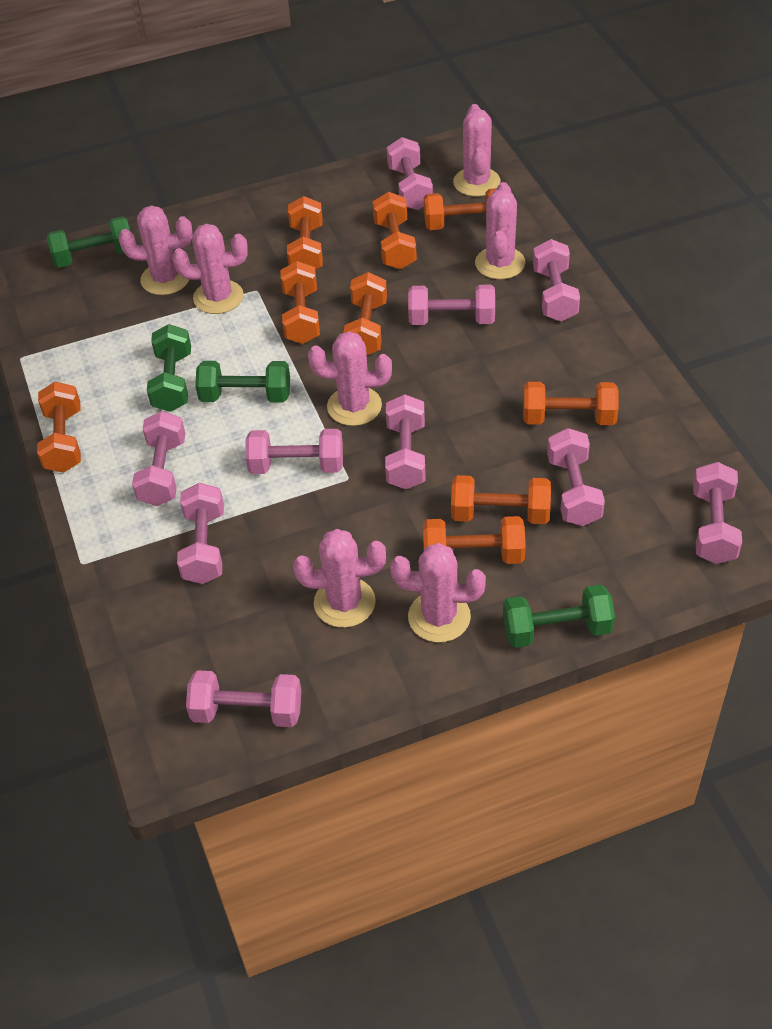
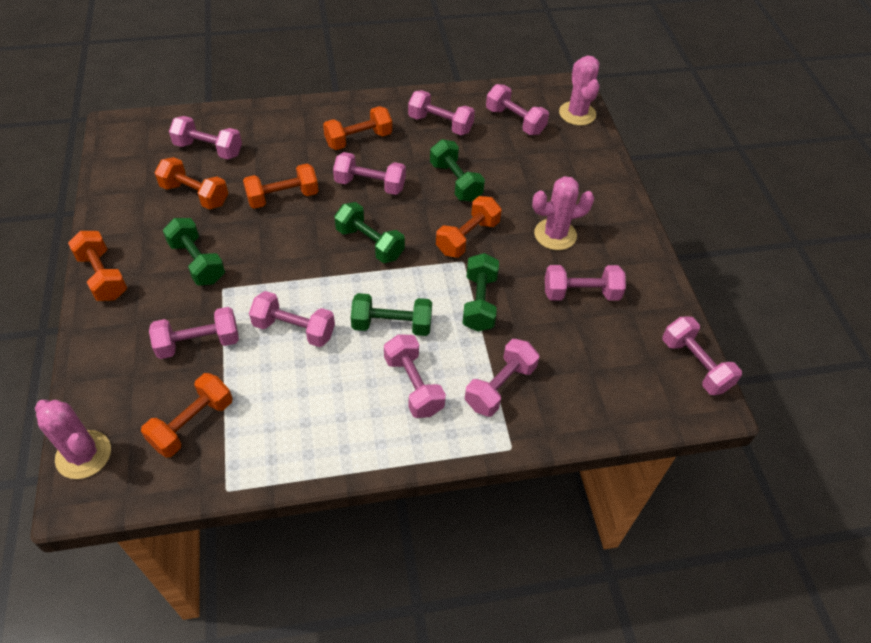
green dumbbell: [47,216,130,268] [147,324,191,412] [195,361,290,403] [503,585,615,648] = 4 -> [163,218,225,285] [334,202,405,263] [351,293,432,336] [430,139,485,202] [462,253,499,332] = 5
orange dumbbell: [37,382,81,473] [280,261,320,344] [287,196,323,270] [344,272,387,355] [372,192,417,269] [423,516,526,564] [424,188,496,230] [451,475,551,524] [523,382,619,425] = 9 -> [68,231,127,301] [141,373,232,457] [155,157,228,210] [243,163,318,209] [323,106,392,150] [436,196,502,258] = 6
pink cactus: [118,206,193,295] [172,224,248,314] [293,529,386,628] [308,331,392,426] [390,543,486,642] [453,104,501,197] [475,182,525,280] = 7 -> [35,400,111,479] [532,176,594,250] [559,56,599,126] = 3

